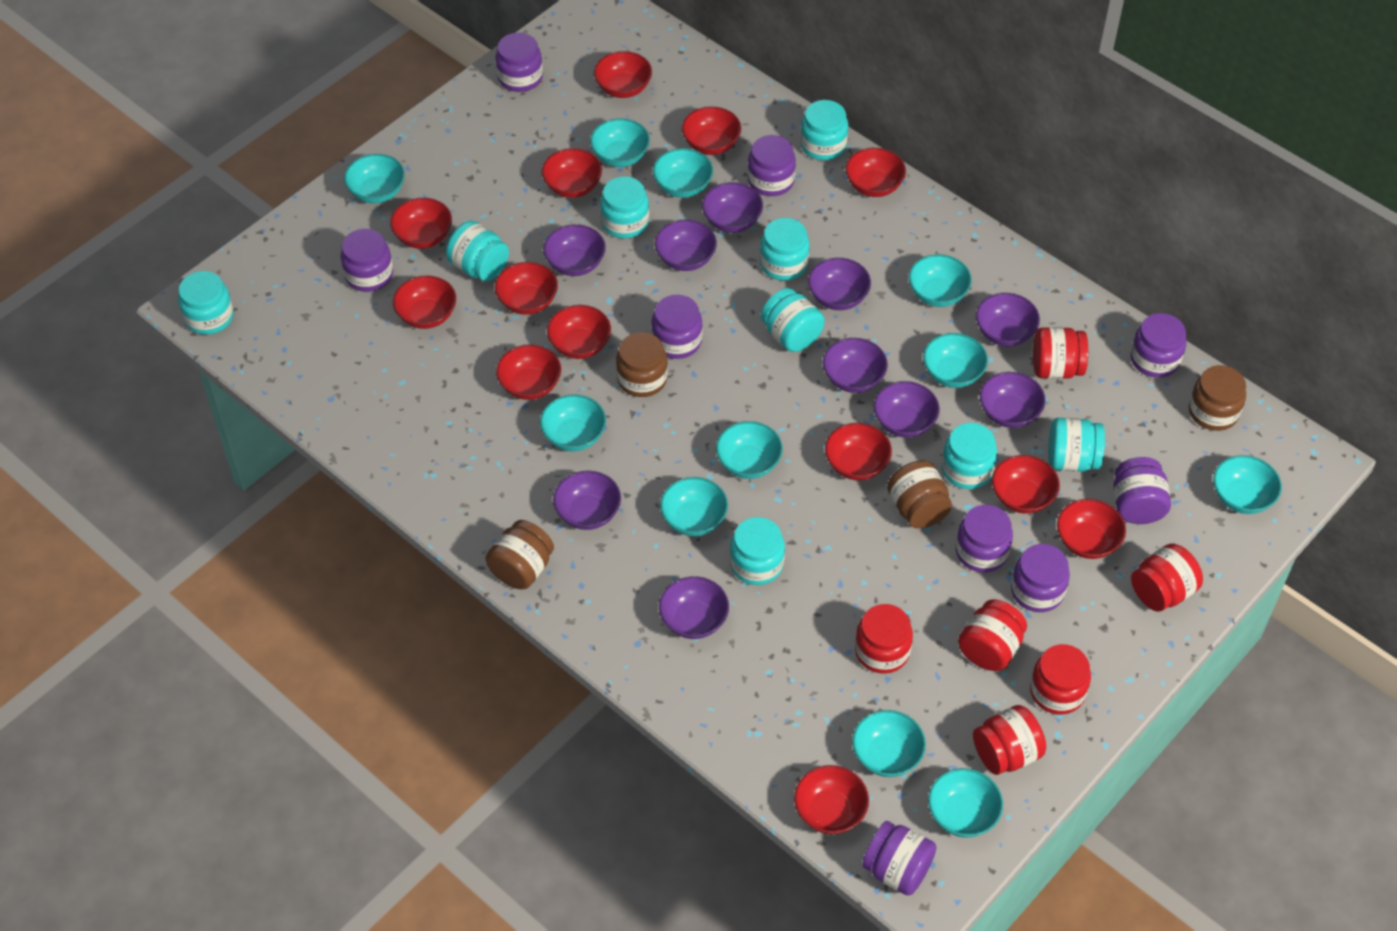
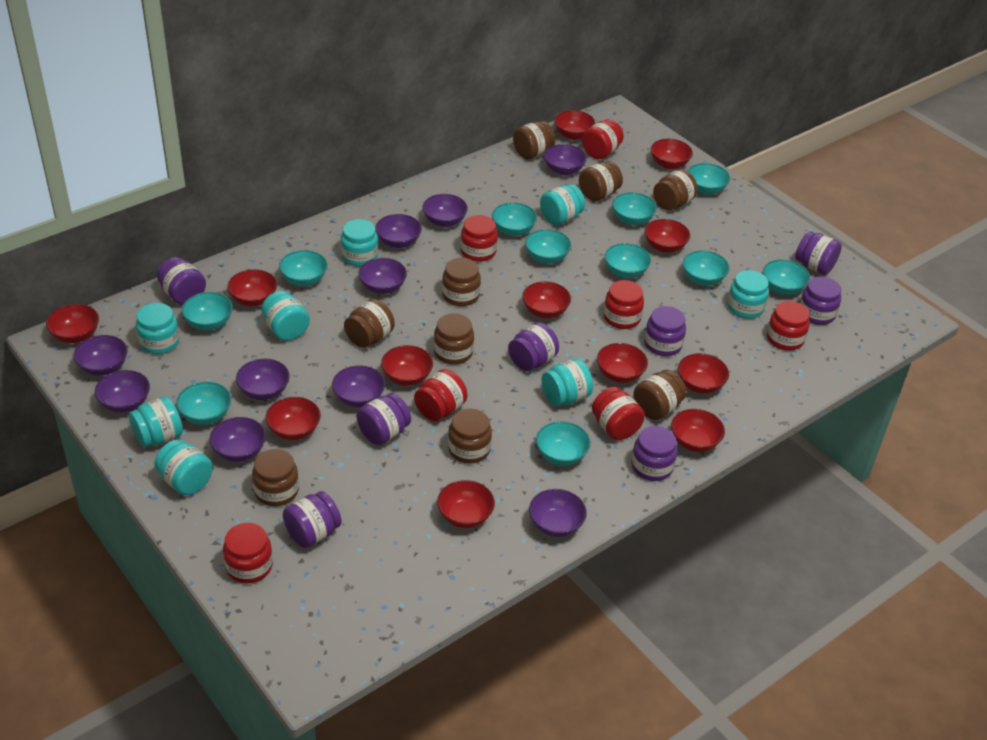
brown jar: [485,520,554,589] [616,332,668,397] [887,461,952,529] [1189,365,1246,431] = 4 -> [252,449,299,506] [344,299,395,348] [434,313,474,364] [442,258,481,306] [448,408,492,463] [513,121,555,159] [579,161,623,201] [633,370,686,420] [653,169,698,210] = 9
purple jar: [341,229,393,292] [496,33,543,92] [651,295,702,359] [748,135,796,196] [862,821,936,896] [956,505,1013,572] [1011,544,1070,612] [1113,457,1171,524] [1131,313,1186,378] = 9 -> [157,257,206,305] [283,491,342,548] [357,393,411,445] [508,322,559,371] [631,426,677,481] [644,306,686,356] [795,231,842,275] [800,277,841,325] = 8
red bowl: [390,198,452,249] [393,275,456,329] [495,262,558,315] [496,344,561,400] [542,148,602,198] [547,305,611,359] [594,51,652,98] [682,106,741,155] [794,765,869,834] [825,423,892,480] [845,148,906,197] [992,455,1060,514] [1057,499,1126,559] = 13 -> [46,304,99,343] [227,269,277,306] [266,397,321,440] [381,345,433,386] [437,480,495,528] [522,281,571,318] [554,110,596,140] [597,343,648,383] [645,219,690,253] [651,139,693,169] [671,409,725,452] [678,353,729,394] = 12
red jar: [855,604,913,674] [958,599,1027,671] [973,705,1046,775] [1030,644,1091,715] [1033,327,1088,379] [1131,544,1203,612] = 6 -> [223,523,273,583] [414,369,468,421] [460,215,498,262] [582,119,624,159] [592,387,645,440] [604,280,644,329] [767,301,810,351] = 7
turquoise jar: [178,271,234,335] [446,221,509,281] [600,176,649,238] [730,517,785,585] [760,218,810,281] [761,288,825,352] [800,100,848,160] [942,423,997,489] [1048,418,1105,472] = 9 -> [129,396,183,448] [136,303,180,354] [154,439,213,495] [261,291,310,341] [341,219,378,266] [540,184,585,226] [541,359,593,406] [727,270,769,318] = 8

